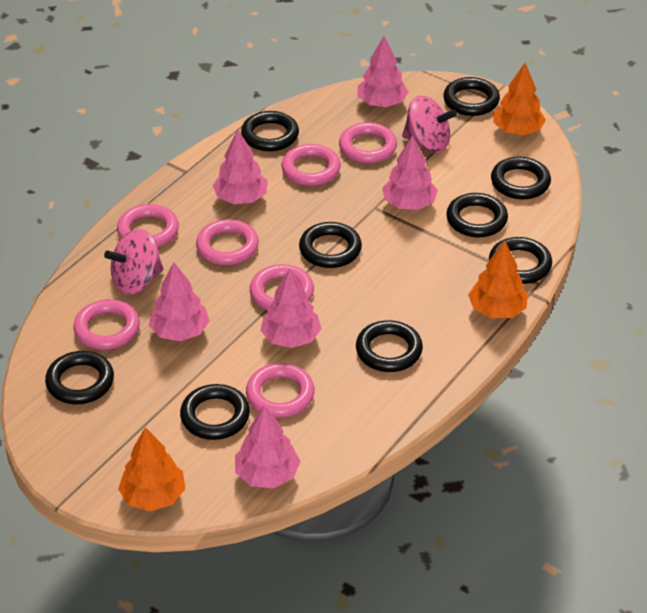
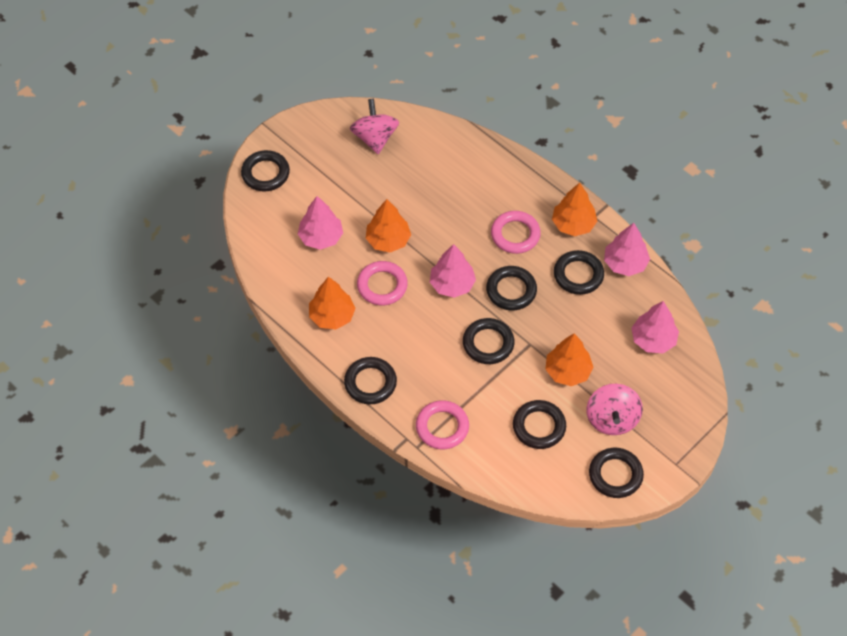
black ring: [45,351,114,404] [180,384,250,440] [241,111,299,151] [299,222,362,268] [356,320,423,372] [443,77,500,116] [446,193,508,237] [489,237,552,284] [491,157,551,199] = 9 -> [241,150,290,192] [344,357,397,405] [463,318,515,364] [486,266,537,310] [513,400,566,449] [554,250,604,295] [589,448,644,498] = 7
orange tree: [118,427,186,511] [468,241,528,318] [494,63,546,135] = 3 -> [309,277,356,329] [366,199,411,252] [545,333,594,386] [552,183,597,236] = 4
pink ring: [73,299,140,350] [117,204,179,247] [196,219,259,265] [246,363,315,418] [250,264,314,311] [281,144,341,186] [339,122,397,164] = 7 -> [357,261,408,305] [416,400,469,450] [491,211,541,254] = 3
pink tree: [149,262,210,341] [213,130,268,204] [235,405,300,488] [260,268,321,348] [358,36,408,107] [382,135,438,210] = 6 -> [298,196,343,250] [430,244,476,298] [604,223,650,276] [631,301,679,353] = 4

